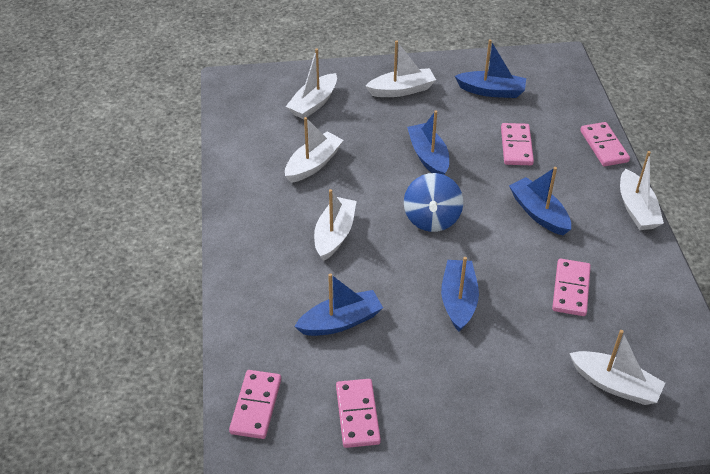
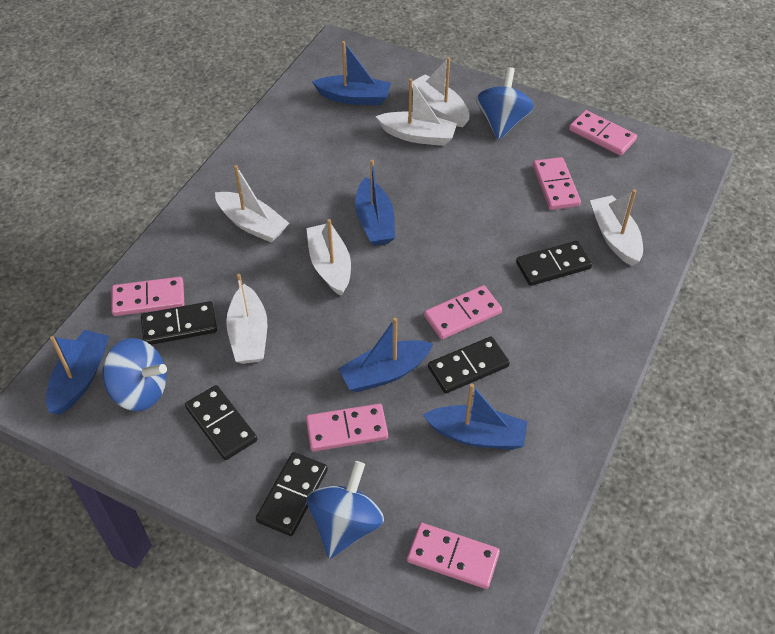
black domino: none = 0 -> [141,301,217,345] [185,385,257,460] [256,452,328,536] [428,337,510,393] [516,241,592,286] = 5
blue spinning top: [404,173,463,232] = 1 -> [102,338,167,411] [307,461,384,559] [476,67,534,140] = 3
pink domino: [229,370,281,439] [336,379,381,448] [501,123,534,165] [552,259,591,316] [580,122,630,166] = 5 -> [111,277,184,316] [306,404,388,451] [407,523,500,589] [424,285,502,340] [533,157,581,210] [569,110,637,156] = 6

